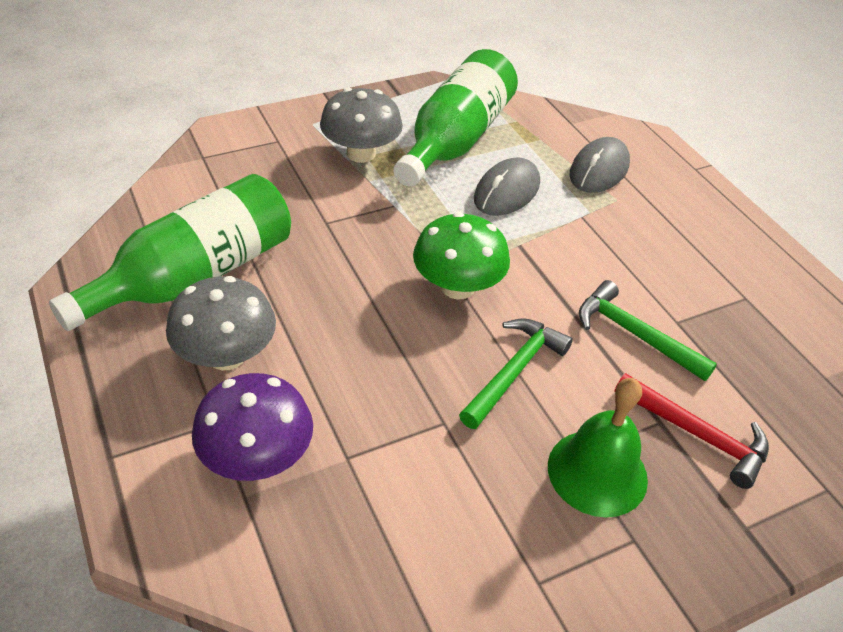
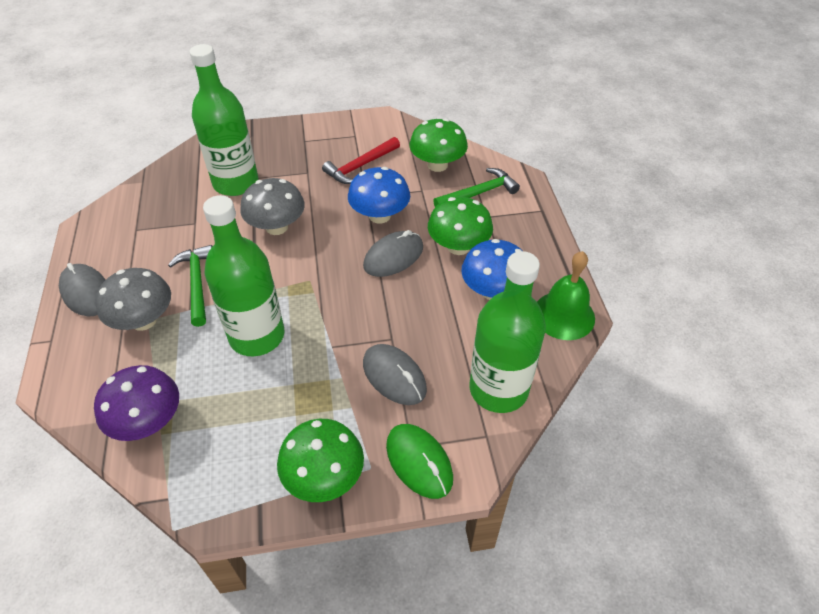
blue mushroom: none = 0 -> [348,167,410,224] [461,239,522,300] = 2
green bottle: [49,174,291,331] [393,49,518,187] = 2 -> [189,44,258,196] [203,195,285,356] [470,251,546,413] = 3
green mouse: none = 0 -> [386,424,453,499] = 1
green mushroom: [413,212,510,299] = 1 -> [277,419,364,502] [410,118,468,172] [428,197,493,255] = 3
grey mouse: [474,157,540,216] [570,137,630,193] = 2 -> [59,263,106,316] [363,230,423,277] [363,344,427,405] = 3

